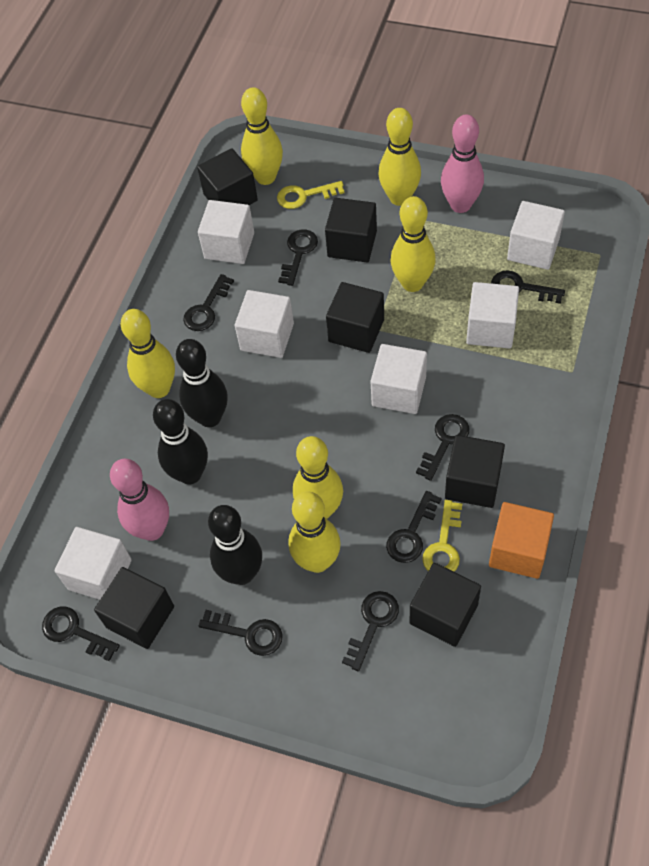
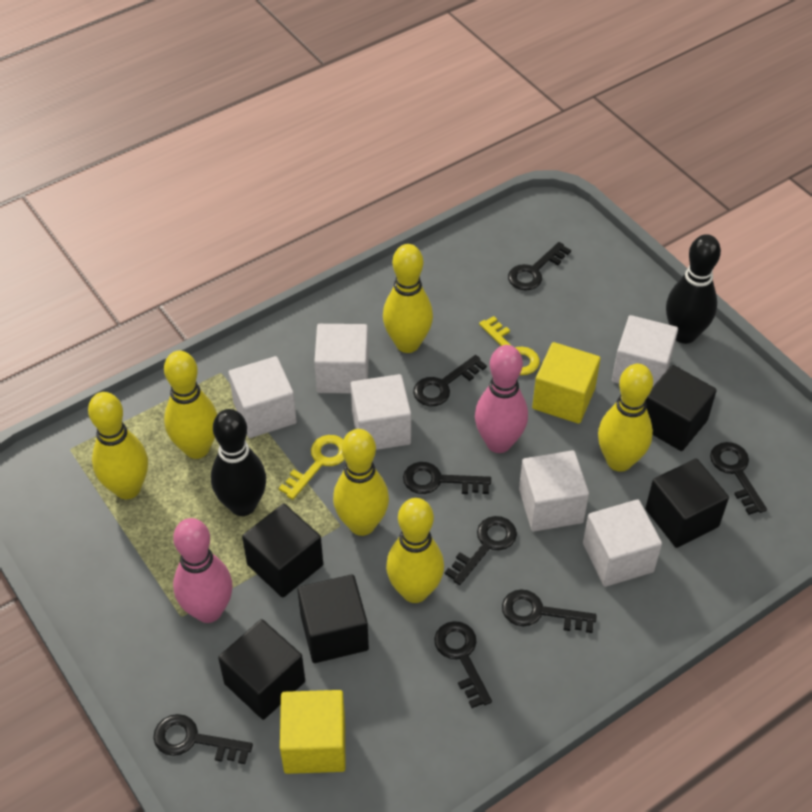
black bowling pin: [153,399,208,484] [176,339,228,427] [208,505,262,585] = 3 -> [211,409,266,516] [666,234,721,344] = 2
black cube: [94,567,174,649] [197,148,258,205] [325,198,377,262] [326,282,384,353] [410,563,481,647] [445,435,505,508] = 6 -> [218,619,305,720] [242,503,323,598] [297,574,369,663] [645,458,729,548] [646,365,717,451] = 5
orange cube: [489,502,554,579] = 1 -> none = 0
yellow cube: none = 0 -> [280,690,345,774] [532,342,601,424] = 2

